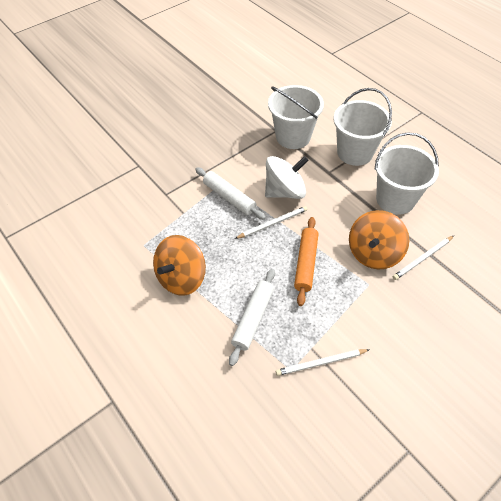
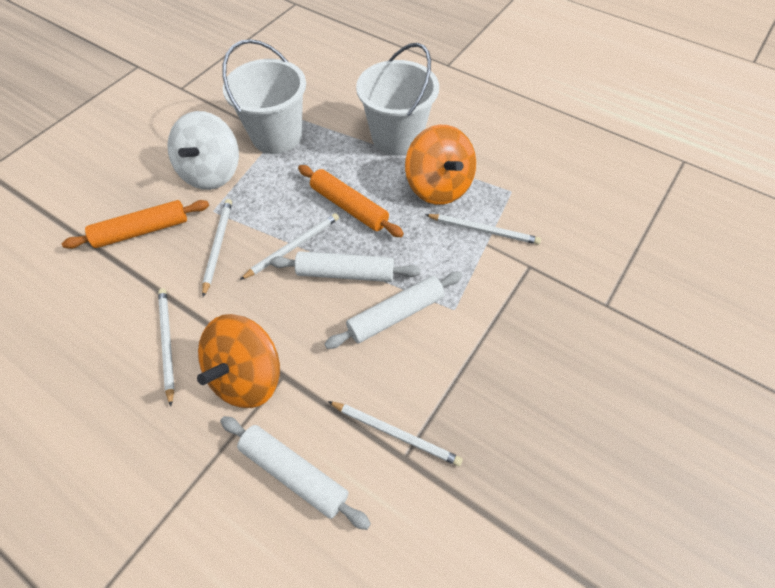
orange rolling pin: [294,217,319,306] = 1 -> [62,200,209,249] [298,165,404,237] = 2
white bucket: [268,85,324,149] [333,88,392,166] [374,132,439,215] = 3 -> [222,39,306,154] [356,43,439,156] = 2
white pencil: [235,206,307,239] [276,349,370,376] [393,236,454,280] = 3 -> [158,288,175,407] [202,199,232,297] [240,213,339,280] [328,401,463,467] [425,214,541,245] = 5
white rolling pin: [195,167,266,220] [229,269,275,366] = 2 -> [220,416,371,530] [270,251,421,282] [325,272,463,349] = 3

